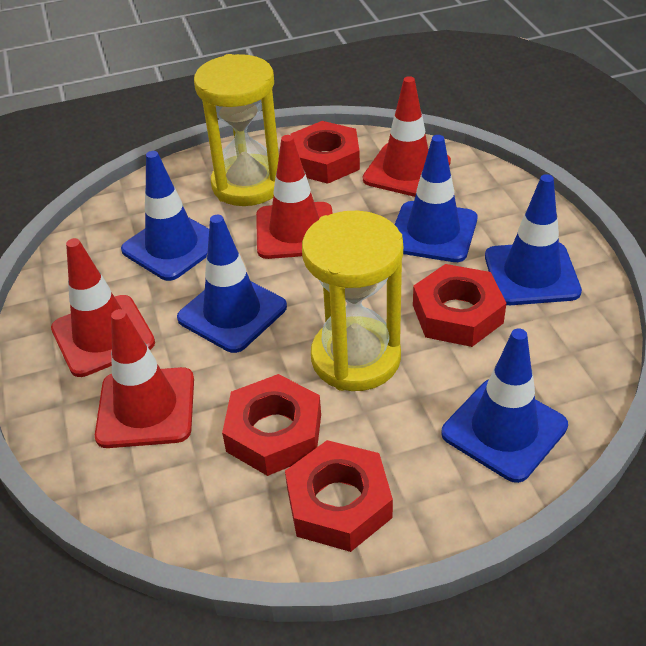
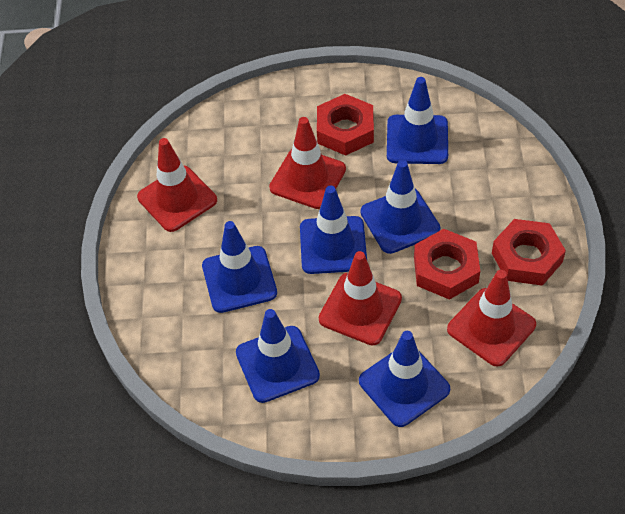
blue traffic cone: [121,151,209,281] [177,215,287,353] [395,135,477,262] [441,328,568,483] [485,174,582,305] = 5 -> [202,221,277,313] [236,309,320,403] [300,185,367,274] [359,331,450,427] [361,160,440,254] [387,77,448,164] = 6
red nut: [222,374,321,476] [285,440,393,552] [291,121,360,184] [413,264,506,347] = 4 -> [317,94,374,156] [414,229,480,300] [492,219,566,286] = 3
yellow hourglass: [194,54,279,206] [302,211,403,391] = 2 -> none = 0

